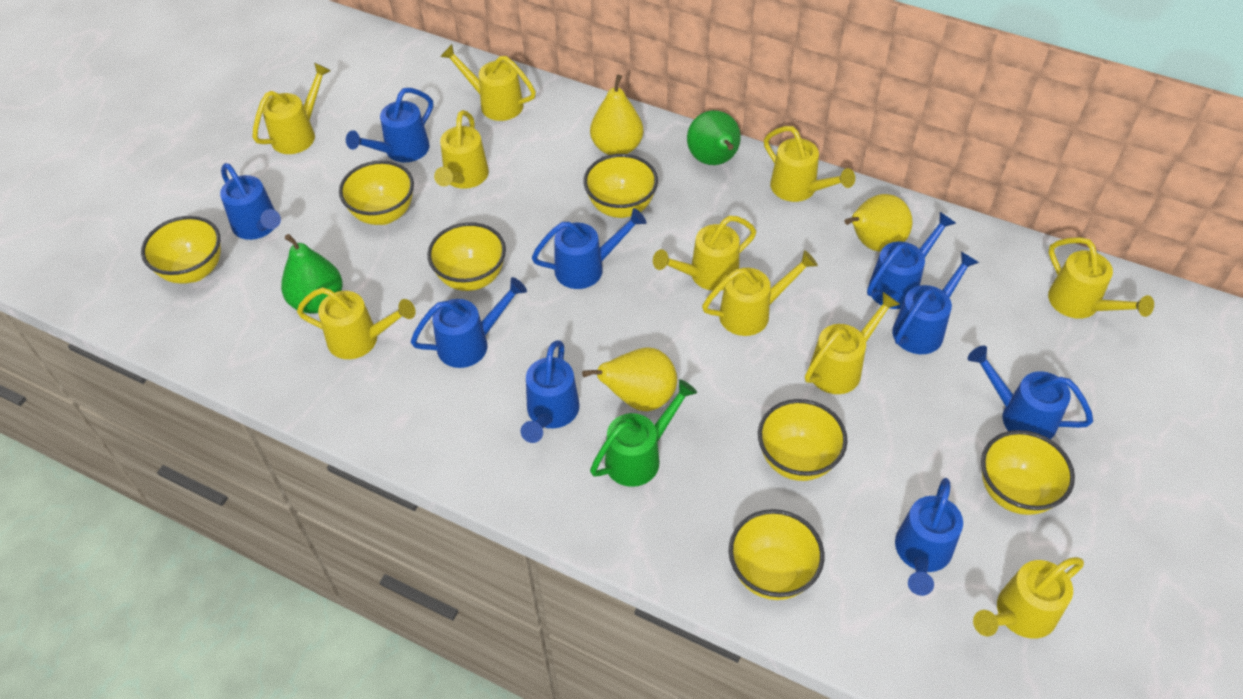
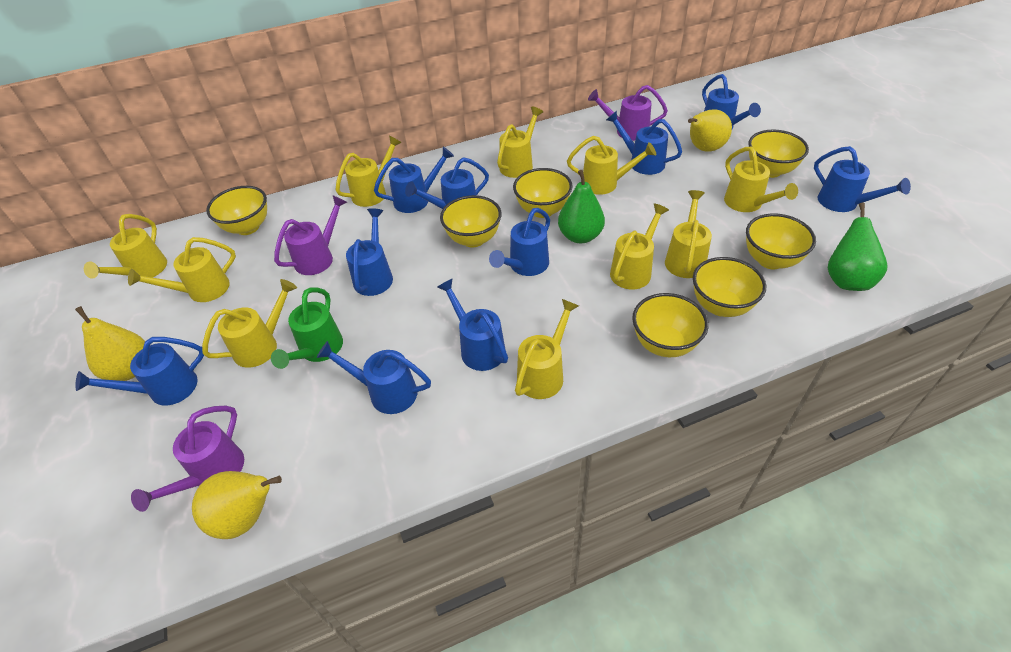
blue watering can: [220,163,281,240] [346,88,433,163] [411,277,527,368] [521,340,580,443] [532,208,646,289] [867,212,956,309] [892,252,979,354] [895,478,963,596] [968,345,1093,439] = 9 -> [75,337,204,406] [317,341,431,414] [346,208,393,296] [374,147,454,213] [405,157,489,209] [437,278,508,371] [489,208,550,276] [606,111,682,175] [702,74,761,129] [814,146,911,212] = 10
purple watering can: none = 0 -> [131,406,244,512] [274,195,347,275] [588,85,668,141] = 3

